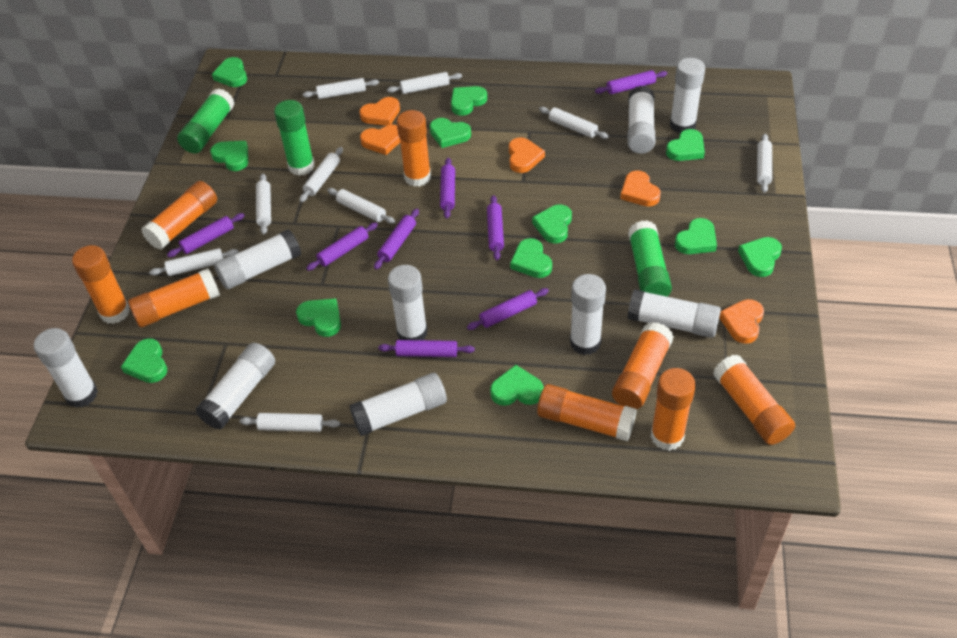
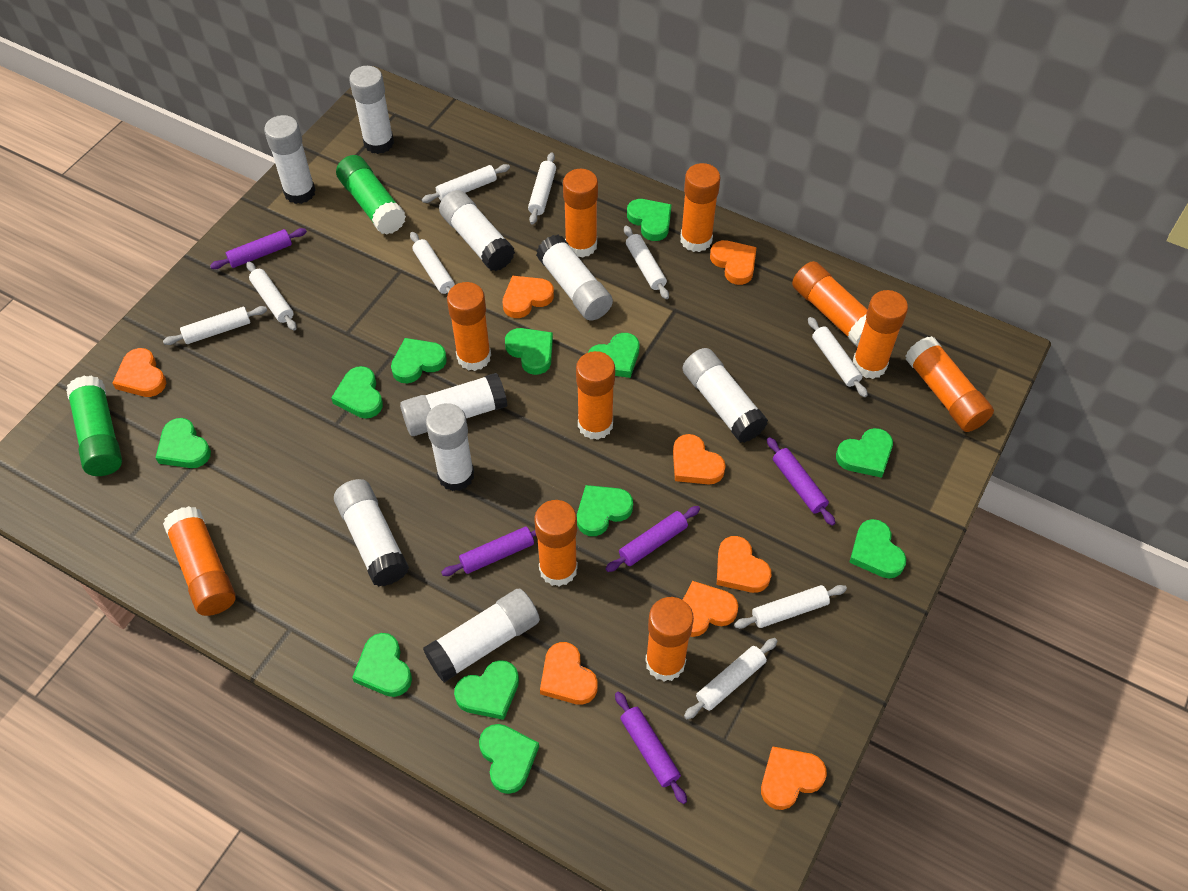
green glue stick: [177,89,235,153] [274,100,315,176] [628,220,672,297] = 3 -> [66,376,122,476] [336,155,406,235] = 2
orange glue stick: [72,245,130,324] [128,268,220,327] [142,181,217,250] [397,110,431,187] [537,384,637,441] [612,322,674,409] [651,368,696,451] [713,355,795,445] = 8 -> [163,506,236,616] [447,282,491,371] [534,500,578,586] [563,169,598,258] [576,351,615,440] [645,597,694,681] [680,163,720,252] [792,261,868,347] [853,290,908,379] [905,336,994,432] = 10
orange heart: [359,97,400,126] [360,125,400,155] [509,137,545,173] [620,170,661,207] [719,299,764,344] = 5 -> [112,348,166,397] [503,276,554,318] [540,642,598,705] [673,434,726,484] [683,581,738,637] [710,240,756,285] [717,536,772,593] [761,746,827,810] = 8
purple rolling pin: [167,213,245,257] [306,223,378,271] [374,209,419,270] [378,340,475,357] [440,158,455,219] [467,288,549,330] [487,195,504,260] [595,70,667,94] = 8 -> [210,228,307,269] [441,527,536,576] [606,506,700,572] [615,691,687,804] [767,437,835,526] = 5

